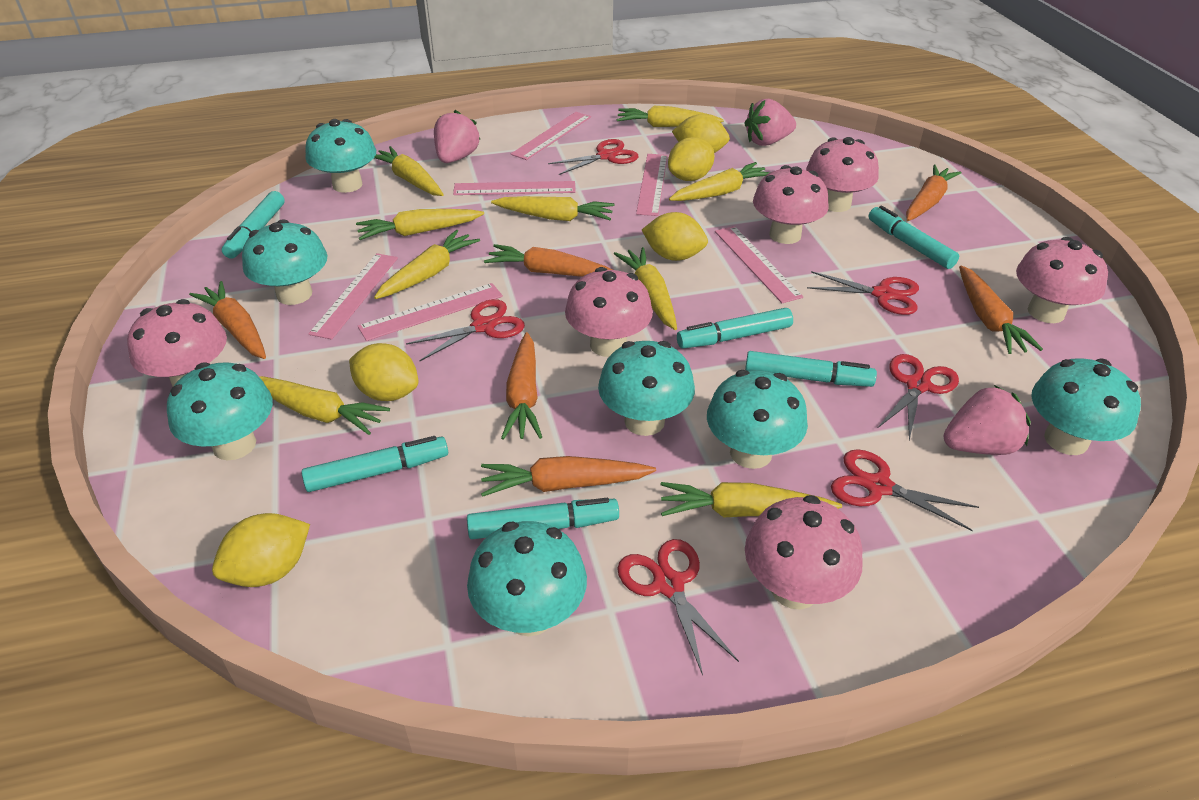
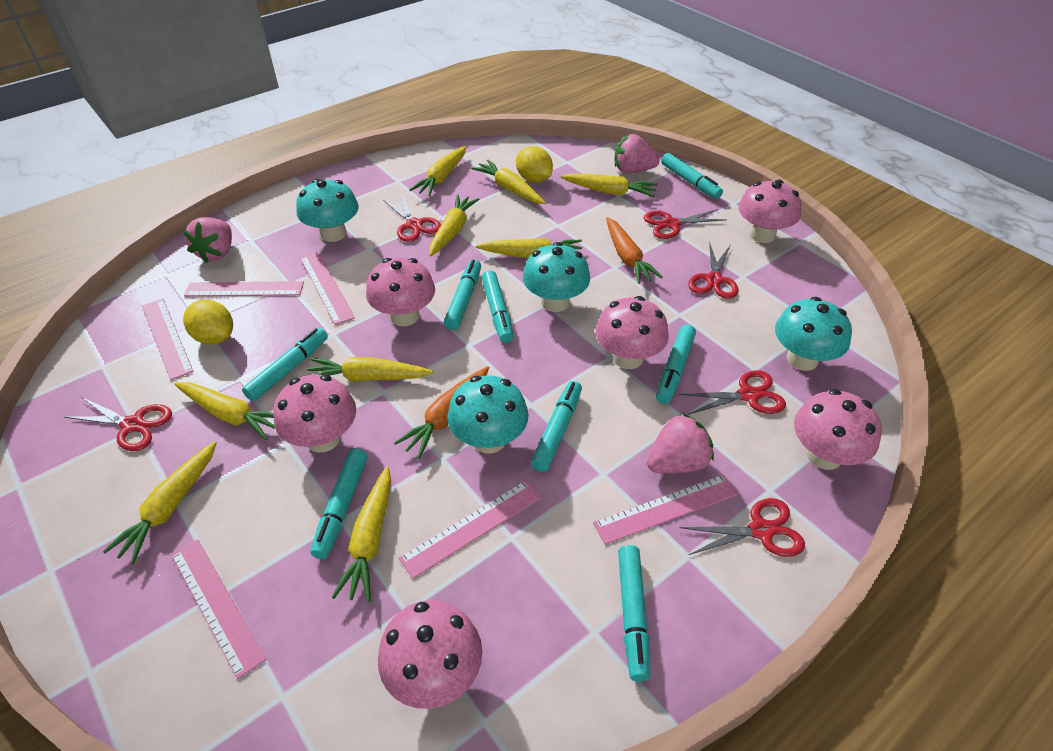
orange carrot: [189,281,266,359] [481,456,656,497] [484,244,613,277] [501,332,542,440] [906,164,961,221] [959,265,1043,354] = 6 -> [394,366,489,459] [606,217,663,284] = 2
turquoise marker: [222,191,285,259] [301,436,448,492] [467,498,619,539] [677,308,793,348] [745,351,877,387] [868,205,959,269] = 6 -> [242,328,328,401] [310,448,367,559] [444,260,481,330] [482,270,514,343] [531,381,582,472] [618,545,650,682] [656,324,696,404] [661,153,723,199] = 8
turquoise mushroom: [167,362,273,460] [242,219,327,305] [305,119,376,193] [467,521,587,636] [598,341,695,436] [707,370,808,469] [1031,358,1141,455] = 7 -> [296,179,359,242] [447,375,529,454] [523,242,590,312] [775,297,852,371] = 4
yellow lemon: [212,513,310,587] [349,343,418,401] [642,212,708,261] [668,137,714,181] [672,114,730,153] = 5 -> [183,300,233,345] [516,146,553,183] = 2

